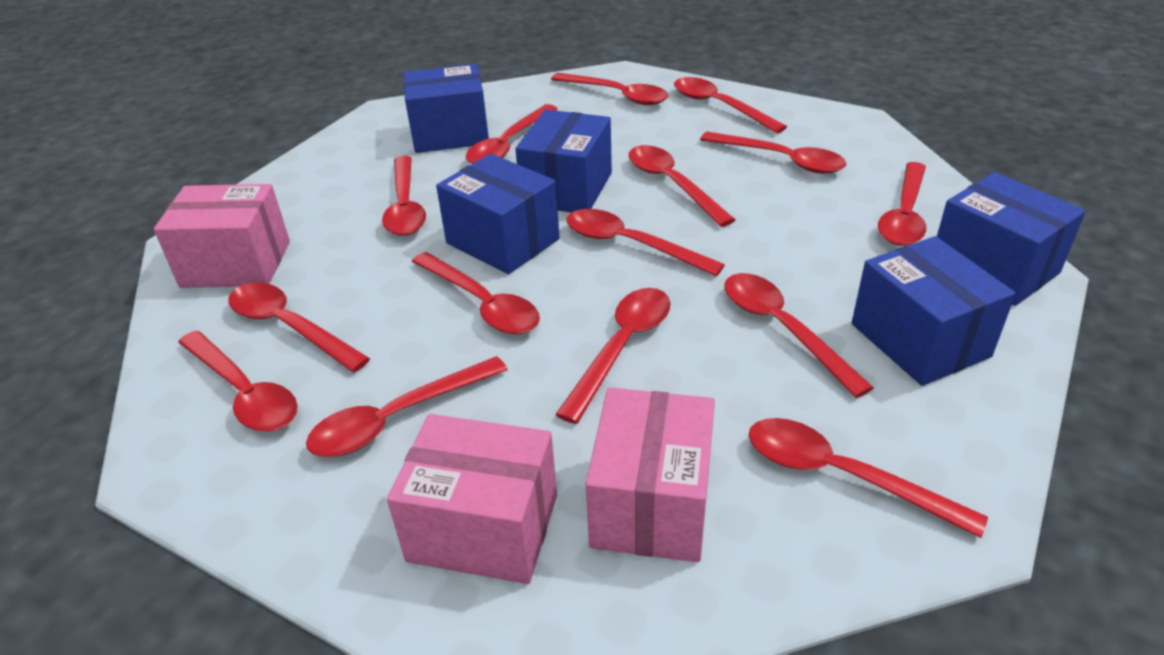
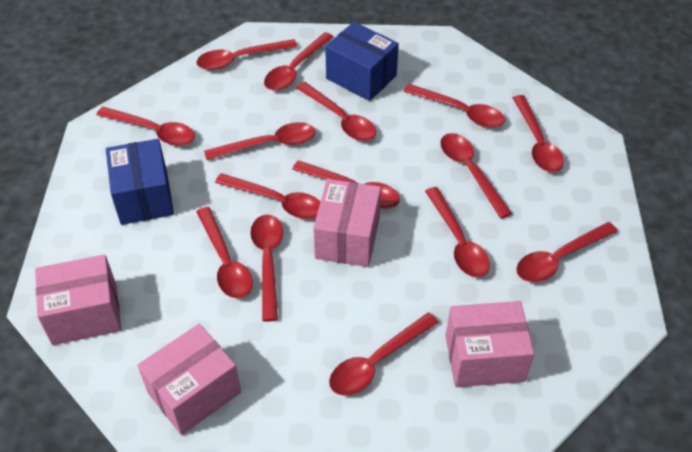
blue box: [403,64,489,153] [436,154,560,274] [515,110,612,213] [852,236,1016,386] [937,172,1086,306] = 5 -> [106,139,174,225] [325,22,399,101] = 2
pink box: [154,184,290,288] [387,414,557,584] [586,387,715,562] = 3 -> [35,255,121,345] [137,324,241,435] [313,179,381,267] [446,301,534,387] = 4

